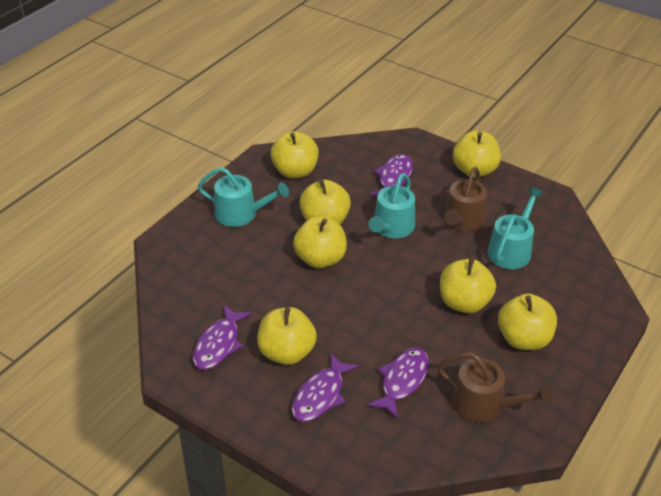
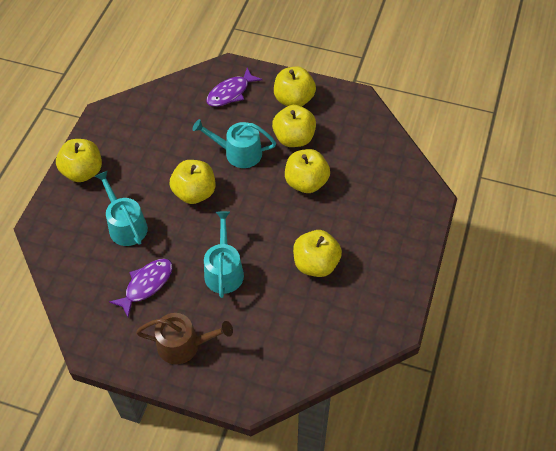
brown watering can: [437,353,552,423] [444,167,487,232] = 2 -> [136,313,233,364] = 1
purple fish: [193,305,252,370] [292,353,359,422] [367,348,429,419] [370,154,413,196] = 4 -> [109,259,172,318] [206,68,262,107] = 2
yellow apple: [257,307,317,365] [271,131,319,178] [293,217,347,268] [299,179,351,224] [440,258,496,313] [453,131,501,178] [498,294,557,350] = 7 -> [56,139,102,182] [170,160,215,204] [272,105,316,147] [274,67,316,107] [285,149,330,193] [293,230,342,277] = 6

